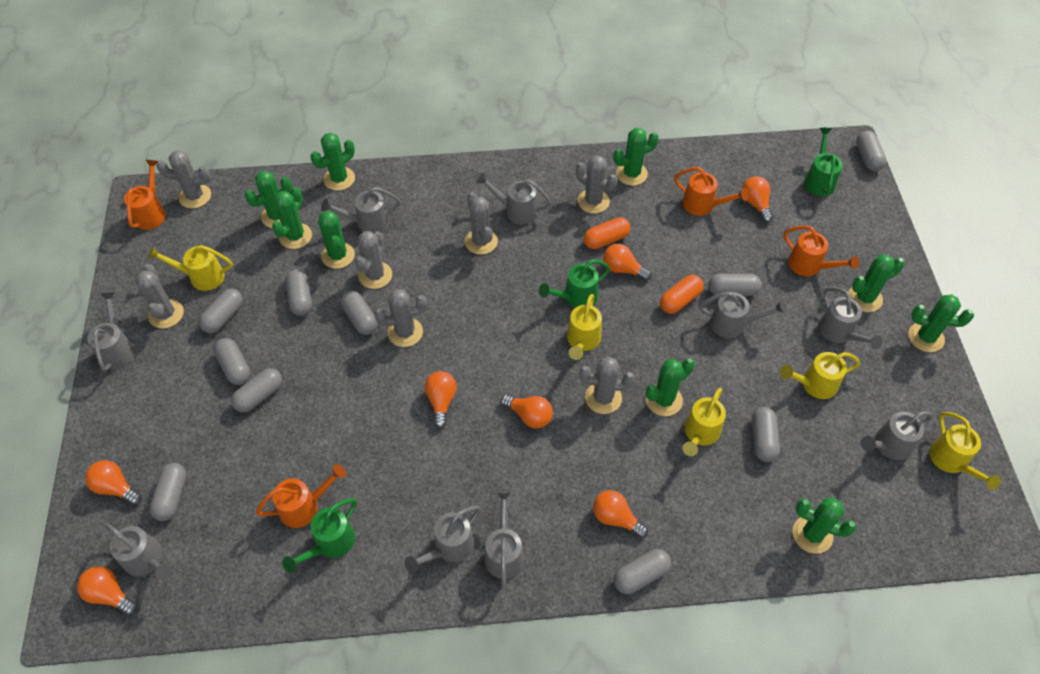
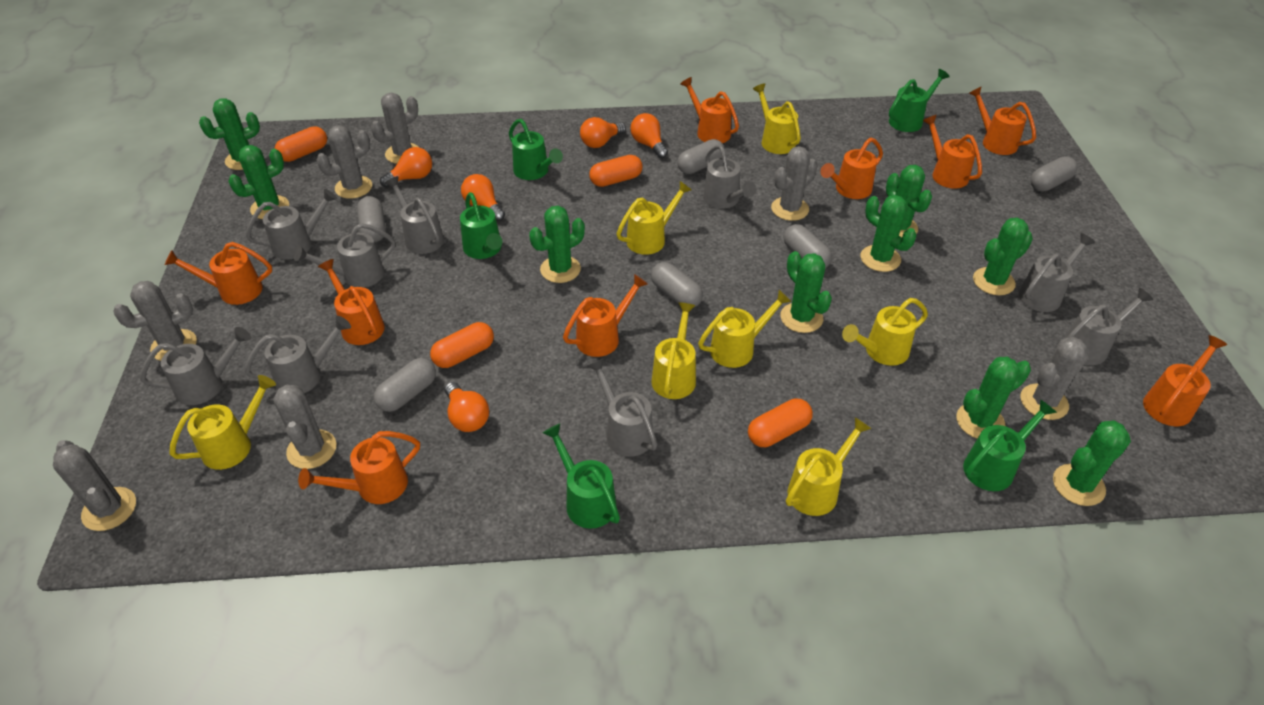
green watering can: [282,498,357,572] [539,260,610,308] [804,128,843,196] = 3 -> [460,192,502,259] [509,119,563,180] [543,423,620,529] [889,69,950,132] [963,399,1057,491] = 5
grey capsule: [149,463,187,521] [199,289,243,333] [214,338,250,385] [231,368,282,413] [285,269,312,316] [340,291,377,335] [614,549,671,594] [708,274,762,296] [752,407,780,462] [856,131,887,171] = 10 -> [357,196,386,242] [374,358,436,412] [651,262,703,307] [677,139,725,174] [783,224,832,268] [1030,156,1078,192] = 6
orange capsule: [584,217,630,249] [660,275,704,314] = 2 -> [275,126,327,162] [430,322,494,368] [589,155,642,187] [748,399,813,447] = 4
orange light bulb: [77,566,137,615] [85,460,142,505] [425,371,457,429] [501,395,553,428] [593,490,648,538] [603,244,651,281] [742,176,773,223] = 7 -> [380,147,432,188] [445,382,489,432] [461,174,505,221] [580,117,626,148] [630,113,668,158] = 5
orange watering can: [124,159,166,230] [255,464,346,528] [674,167,749,216] [783,226,859,276] = 4 -> [165,242,272,305] [298,431,420,504] [318,259,385,345] [563,274,648,357] [680,77,739,143] [820,138,883,199] [923,115,982,189] [969,86,1036,155] [1143,335,1227,426] = 9
yellow watering can: [148,245,233,291] [567,294,602,360] [682,388,726,456] [780,352,860,399] [929,412,1001,490] = 5 -> [169,375,276,470] [616,181,691,255] [651,302,696,399] [698,290,791,368] [753,83,801,154] [786,417,872,516] [842,298,928,366] = 7

